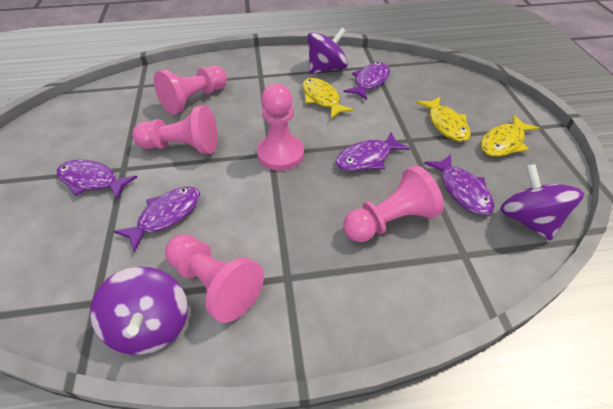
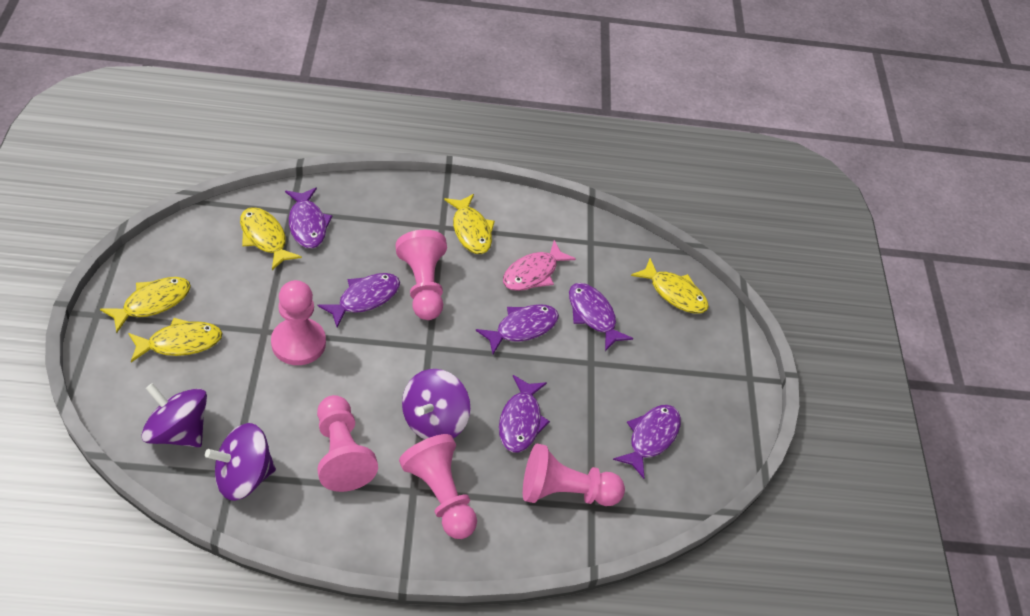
pink fish: none = 0 -> [503,240,576,291] = 1
purple fish: [57,159,138,200] [113,187,200,252] [335,132,410,171] [344,62,390,100] [424,154,494,215] = 5 -> [285,188,333,249] [318,273,400,327] [476,304,559,354] [499,375,550,452] [569,283,633,351] [613,405,681,479] = 6
yellow fish: [302,78,354,119] [416,97,471,142] [480,115,539,157] = 3 -> [100,277,191,333] [128,318,223,362] [240,207,302,270] [444,194,495,254] [631,258,709,314] = 5

